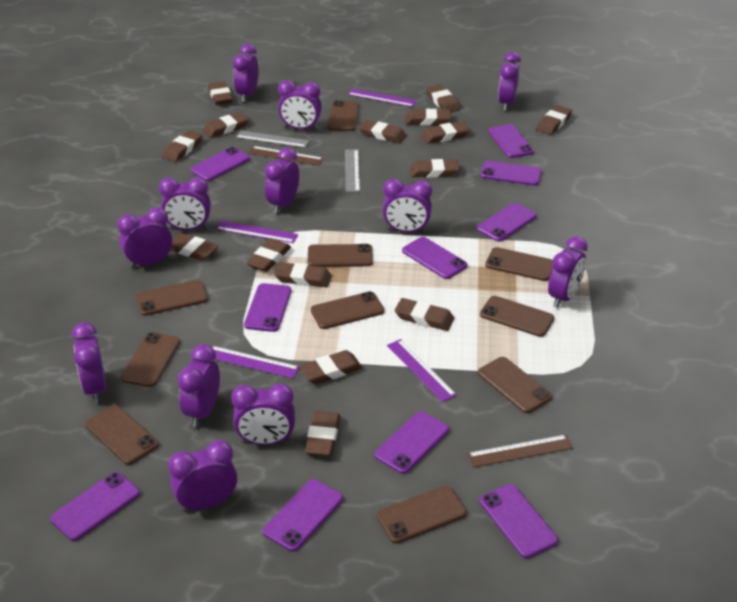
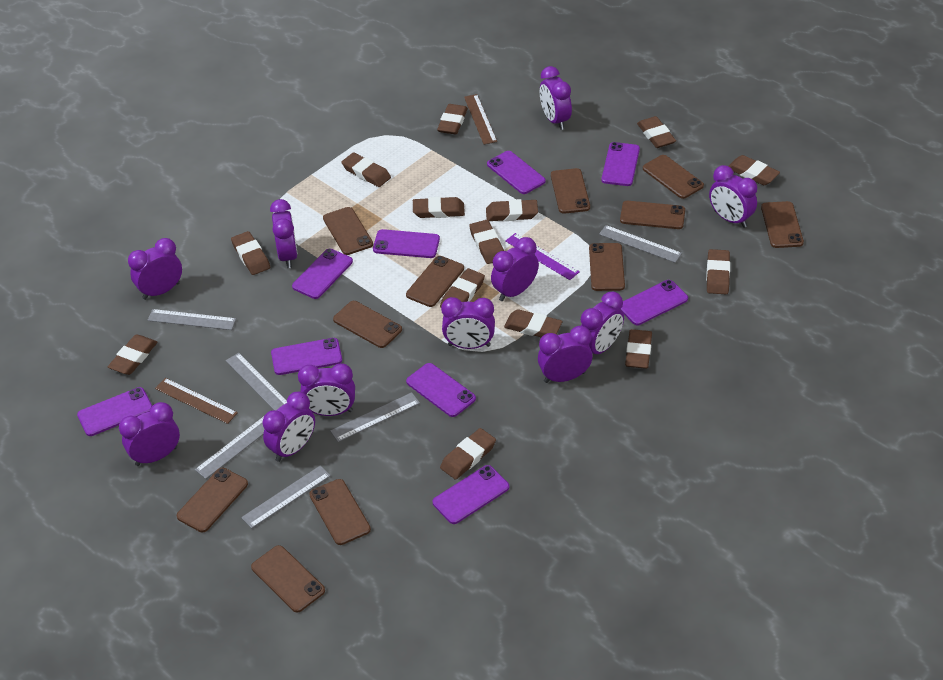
brown eraser: [162,130,202,162] [170,233,219,261] [202,112,249,138] [208,81,233,105] [246,239,291,272] [274,262,332,287] [299,350,363,384] [305,411,340,456] [359,120,406,143] [395,298,454,331] [406,109,451,125] [410,159,459,178] [421,122,469,144] [426,84,461,113] [536,105,572,135] = 15 -> [108,334,158,375] [231,231,271,275] [341,152,391,187] [413,197,465,218] [437,104,468,135] [440,268,485,308] [440,428,496,480] [469,220,504,264] [486,199,538,221] [504,309,562,337] [625,329,652,369] [637,116,676,148] [706,249,730,294] [729,155,780,185] = 14
brown phone: [85,405,159,465] [121,332,180,387] [136,280,208,316] [308,244,373,267] [311,291,384,329] [328,100,359,131] [377,485,467,544] [478,357,552,413] [480,296,555,337] [485,247,553,281] = 10 -> [177,468,248,532] [251,545,325,612] [309,479,371,545] [323,207,373,255] [333,301,402,348] [406,256,464,307] [551,168,590,214] [589,243,625,291] [620,201,685,229] [643,155,704,199] [761,201,804,248] = 11
grey ruler: [236,131,310,148] [345,149,360,192] = 2 -> [148,309,236,330] [195,416,264,479] [226,353,287,410] [241,465,331,529] [330,392,420,442] [599,225,682,263] = 6
purple clock: [72,322,106,403] [117,207,172,268] [159,177,211,230] [168,440,237,512] [178,344,220,427] [231,384,295,445] [233,44,259,102] [265,148,299,214] [278,80,322,130] [382,179,432,233] [498,52,521,111] [548,236,588,308] = 12 -> [119,402,180,466] [128,238,182,300] [262,391,315,462] [270,199,298,268] [298,363,355,416] [441,297,495,349] [491,237,539,301] [538,326,593,383] [540,66,572,130] [581,292,624,354] [709,165,757,228] = 11
purple phone: [50,472,140,541] [191,147,250,181] [244,283,292,332] [263,479,343,552] [375,411,449,474] [402,237,468,279] [477,203,537,242] [480,161,542,186] [480,484,558,559] [488,124,534,158] = 10 -> [77,387,152,436] [271,338,342,375] [292,249,353,299] [373,229,440,258] [406,363,476,417] [433,465,509,524] [487,151,546,194] [601,142,640,186] [620,280,688,325] = 9
purple ruler: [211,346,299,378] [215,221,298,243] [348,89,417,107] [387,339,457,402] = 4 -> [505,233,580,280] = 1

